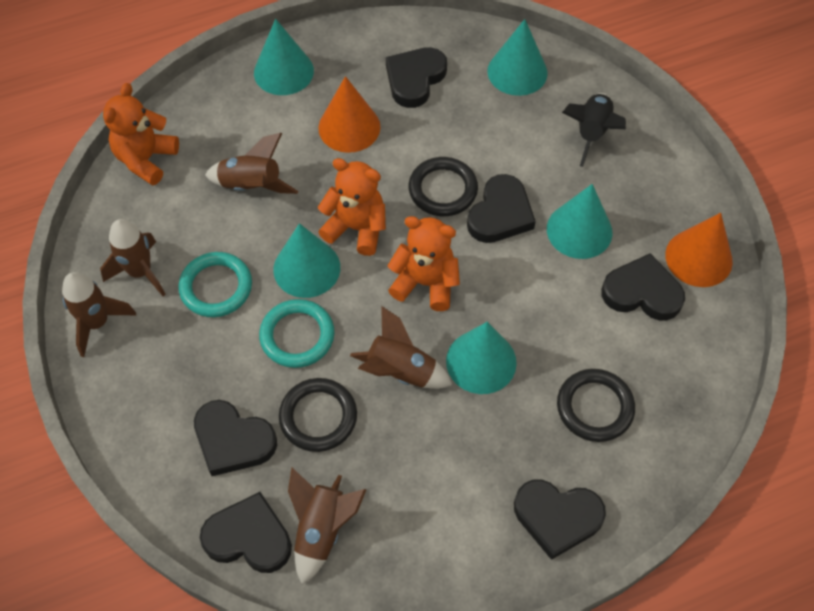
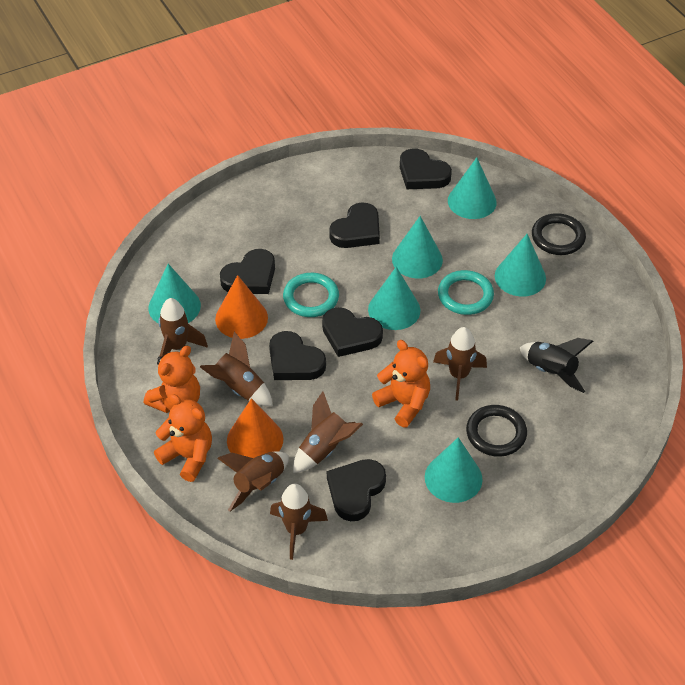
black ring: [279,378,357,452] [409,157,478,216] [557,369,635,442] = 3 -> [466,405,527,457] [532,213,586,255] = 2
brown rocket: [62,272,136,357] [100,219,166,296] [205,133,298,194] [288,468,367,585] [350,306,452,389] = 5 -> [158,298,208,358] [200,332,273,406] [217,451,289,512] [270,484,328,560] [293,391,363,473] [433,327,487,401] = 6
turquoise cone: [254,19,314,95] [273,223,340,298] [446,322,517,394] [487,19,547,96] [547,184,612,259] = 5 -> [148,264,201,324] [368,267,420,330] [392,216,443,279] [425,437,483,503] [448,157,497,219] [495,234,546,297] = 6

